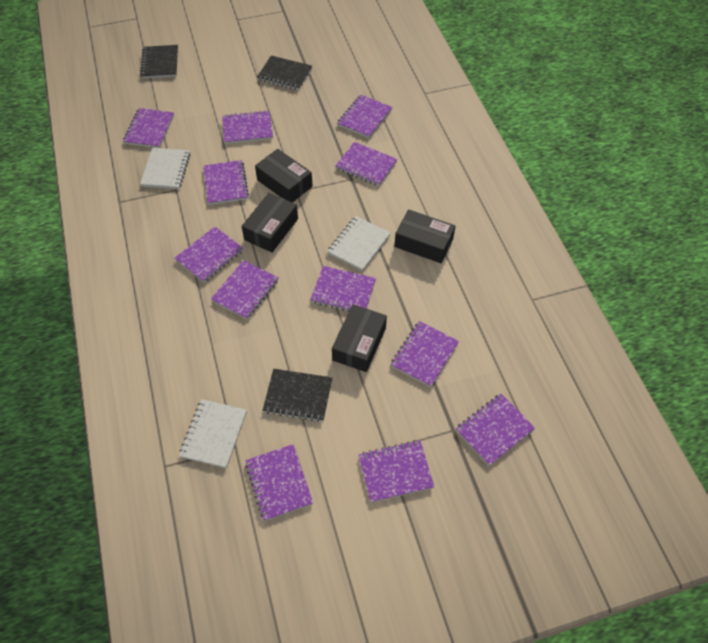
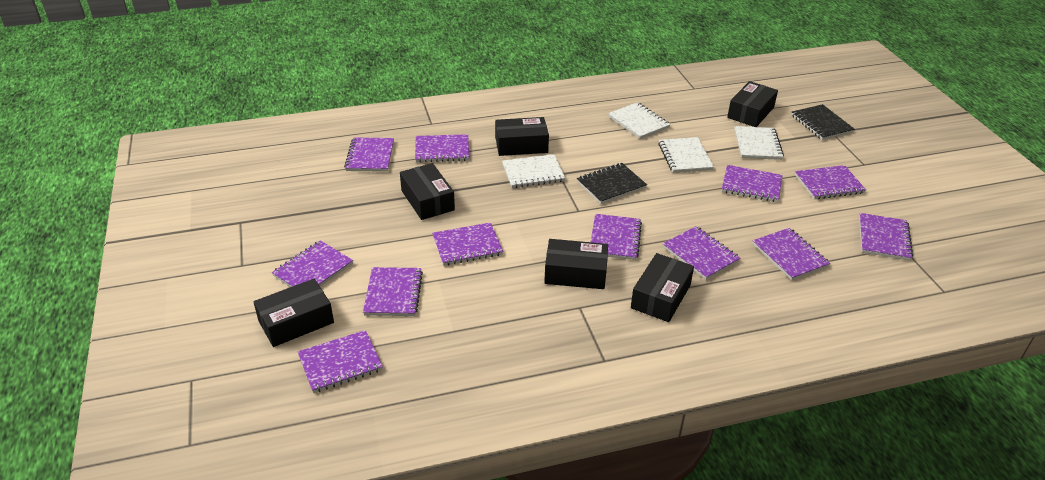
black box: [241,193,298,252] [255,149,313,203] [332,304,387,372] [394,209,456,263] = 4 -> [254,279,334,347] [400,163,455,220] [495,117,549,156] [544,239,608,289] [631,253,694,322] [727,81,778,127] = 6
black notebook: [140,45,178,79] [257,56,312,90] [263,369,332,422] = 3 -> [577,163,647,204] [791,104,855,140] = 2
white notebook: [140,148,191,189] [179,399,247,468] [327,216,391,271] = 3 -> [502,154,565,188] [608,102,671,139] [658,137,714,173] [734,126,784,160] = 4

